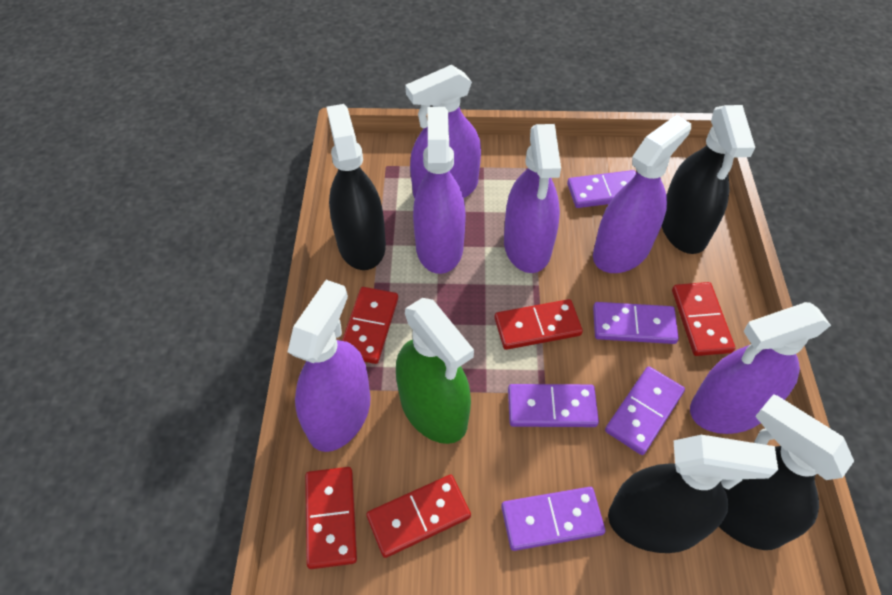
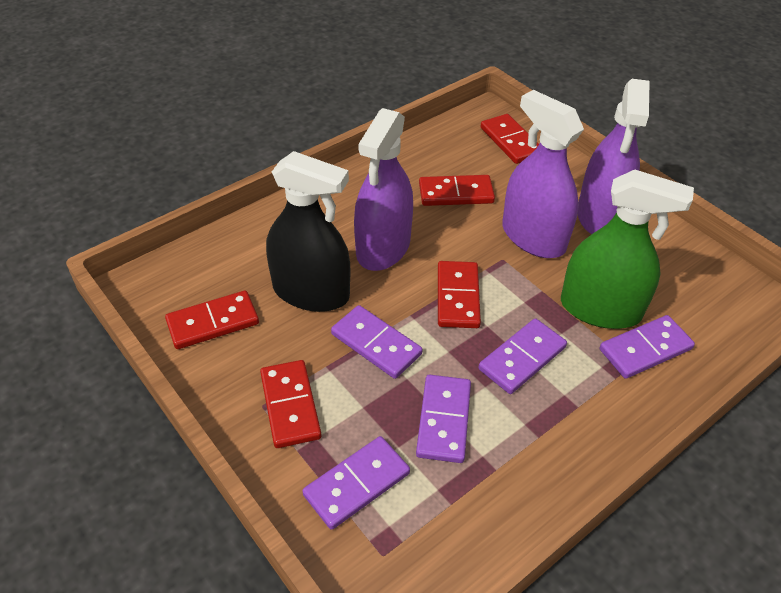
black spray bottle: [326,104,386,270] [608,435,778,553] [662,105,755,254] [719,394,854,550] = 4 -> [266,151,350,312] = 1
purple spray bottle: [288,280,371,452] [405,65,481,199] [413,107,466,274] [504,124,561,273] [593,115,691,273] [690,302,831,434] = 6 -> [354,108,413,271] [502,90,584,258] [578,79,650,234] = 3

